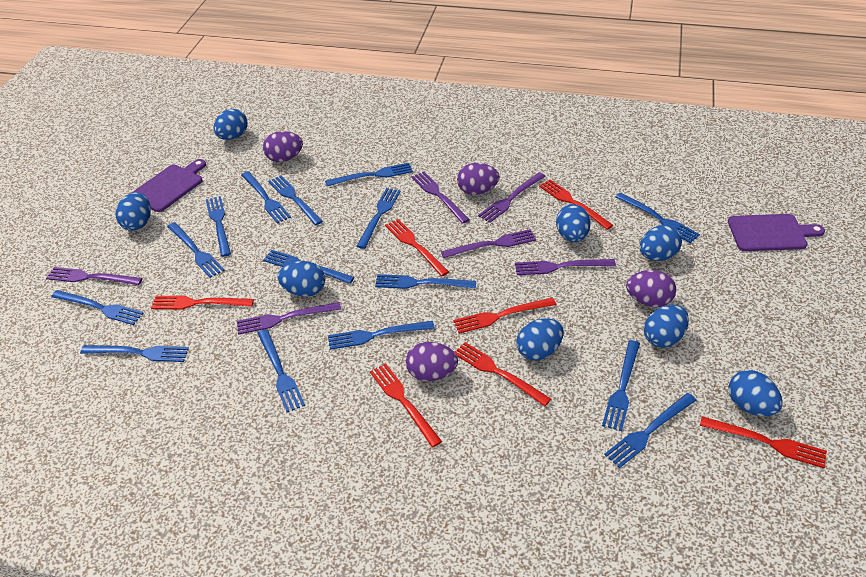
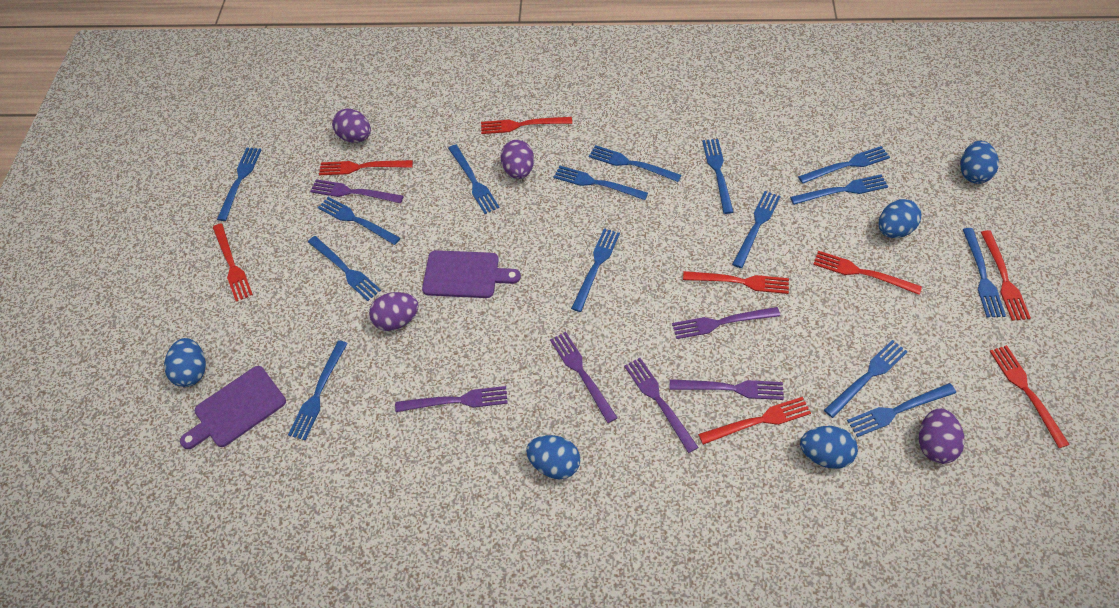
blue egg: [115,192,151,231] [214,109,248,140] [278,261,325,297] [516,318,564,361] [556,204,591,242] [640,225,682,261] [644,305,689,348] [728,370,783,416] = 8 -> [164,338,206,387] [526,435,580,479] [800,426,858,469] [878,199,921,238] [960,141,999,184] = 5
red fork: [151,296,254,310] [370,364,442,447] [385,219,449,276] [453,297,556,334] [455,342,551,406] [539,179,613,230] [700,416,827,468] = 7 -> [213,223,253,302] [319,160,413,175] [481,117,572,134] [683,271,789,294] [698,397,811,445] [813,251,922,295] [981,230,1031,321] [989,345,1070,448] = 8

